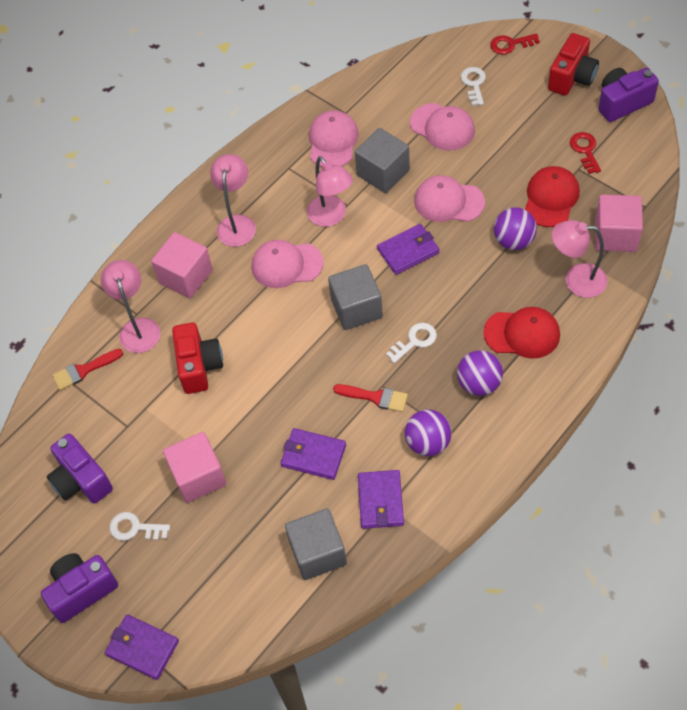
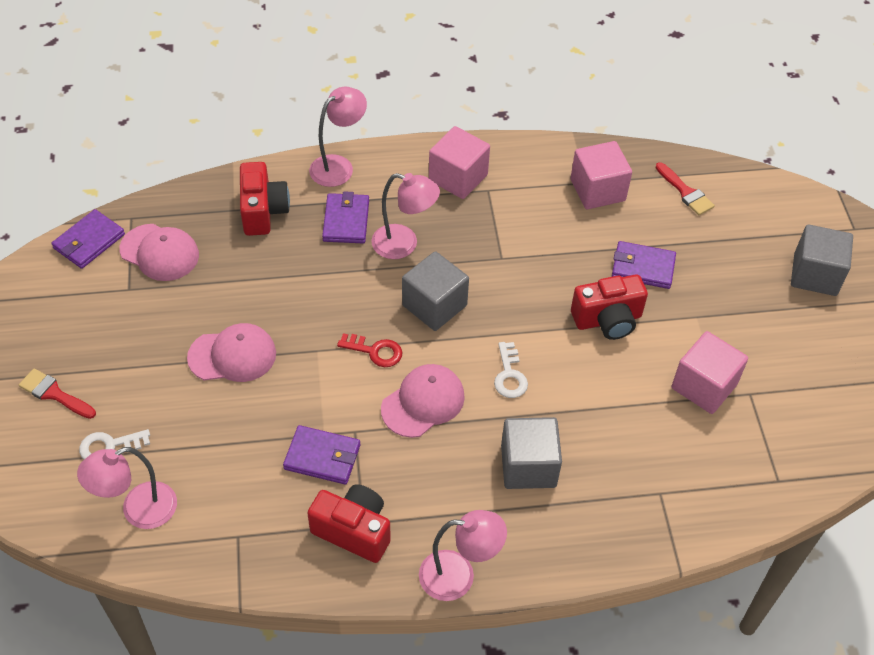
pink cap: [252,240,324,288] [309,110,359,167] [410,103,475,151] [414,175,485,222] = 4 -> [120,224,199,281] [187,323,276,382] [381,364,465,438] = 3
purple ball: [405,409,452,456] [457,350,503,396] [494,207,537,250] = 3 -> none = 0
purple camera: [41,553,118,623] [47,434,113,504] [598,68,659,122] = 3 -> none = 0
red camera: [172,323,223,394] [548,33,599,96] = 2 -> [240,162,290,236] [307,484,391,563] [571,275,648,340] = 3
red cap: [483,307,560,359] [525,166,580,227] = 2 -> none = 0
red key: [490,33,540,54] [570,132,601,174] = 2 -> [337,333,402,367] = 1
white key: [110,512,170,541] [386,323,437,363] [461,67,486,106] = 3 -> [79,429,150,459] [494,342,528,398] = 2

